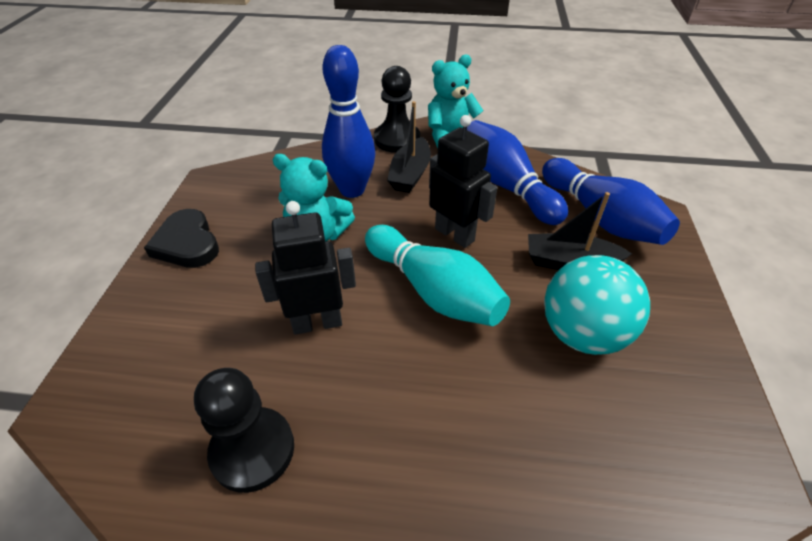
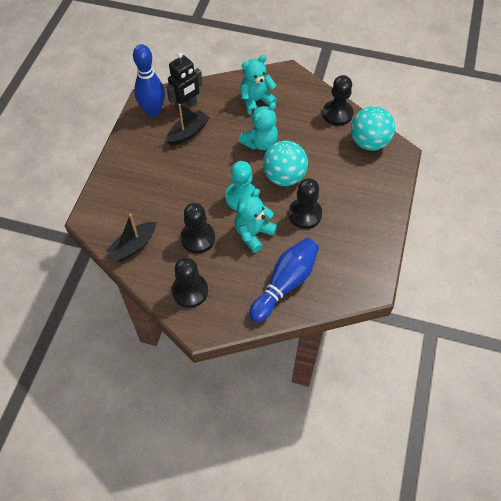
black heart: [144,209,219,268] = 1 -> none = 0
black pawn: [194,368,294,493] [374,66,420,153] = 2 -> [172,257,208,308] [180,203,215,253] [288,178,322,229] [322,75,353,126] = 4
black robot: [255,201,356,335] [429,115,498,248] = 2 -> [166,53,203,113] = 1
blue bowling pin: [322,45,375,198] [467,120,568,225] [542,158,680,245] = 3 -> [133,44,165,117] [249,238,319,322] = 2
turquoise ball: [544,255,650,355] = 1 -> [263,141,308,186] [351,106,395,151] = 2
turquoise bowling pin: [365,225,510,326] = 1 -> none = 0
turquoise pawn: none = 0 -> [225,161,259,211] = 1
turquoise teddy bear: [272,154,355,242] [428,54,484,148] = 2 -> [234,189,277,253] [239,102,278,150] [240,55,277,115] = 3

